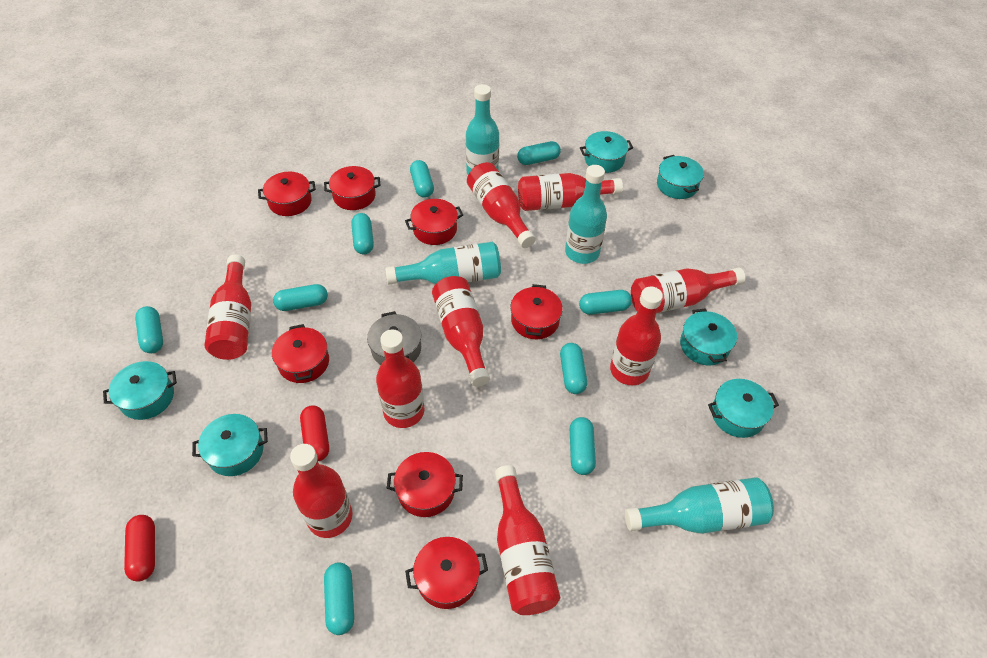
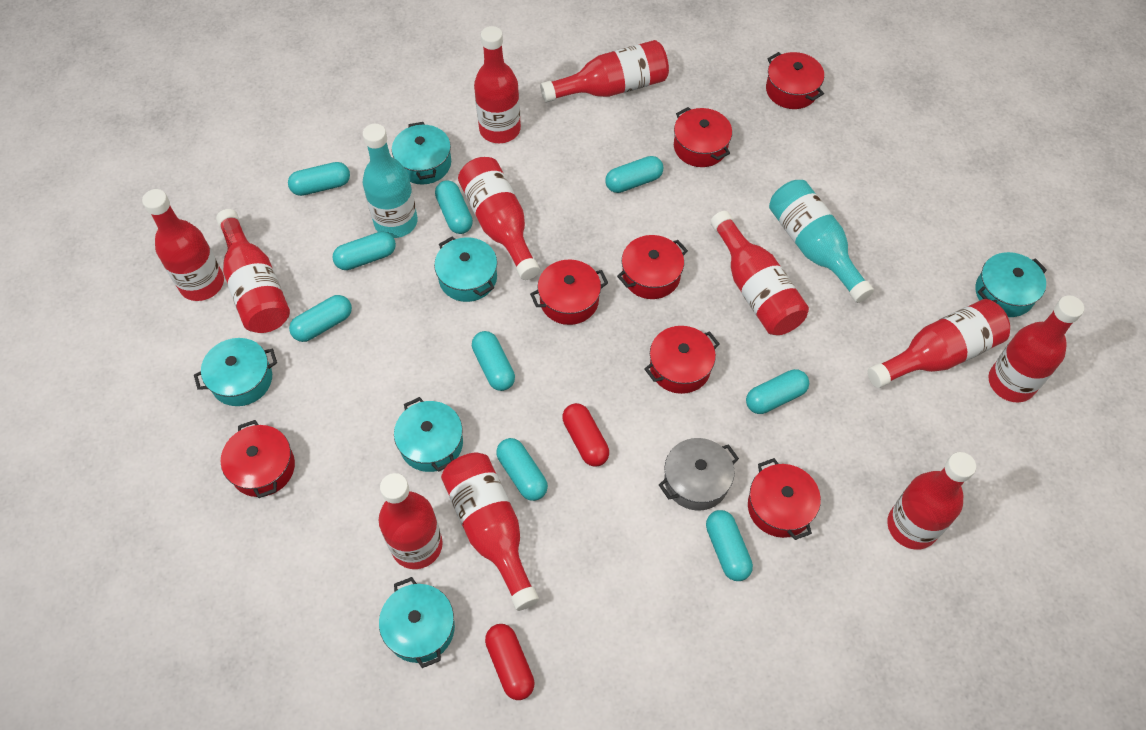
red bottle: [205,254,251,360] [290,444,353,538] [376,329,424,428] [432,276,490,387] [467,162,536,248] [495,465,560,615] [518,173,623,211] [610,287,663,386] [631,267,746,313] = 9 -> [142,189,224,301] [216,209,290,333] [379,473,443,569] [441,452,539,611] [458,157,540,280] [474,26,521,143] [540,40,669,102] [710,211,809,335] [867,299,1010,388] [887,452,976,550] [989,295,1084,402] = 11
turquoise bottle: [385,242,501,284] [466,84,499,175] [565,165,607,264] [625,477,774,534] = 4 -> [363,124,418,238] [769,180,874,303] = 2

